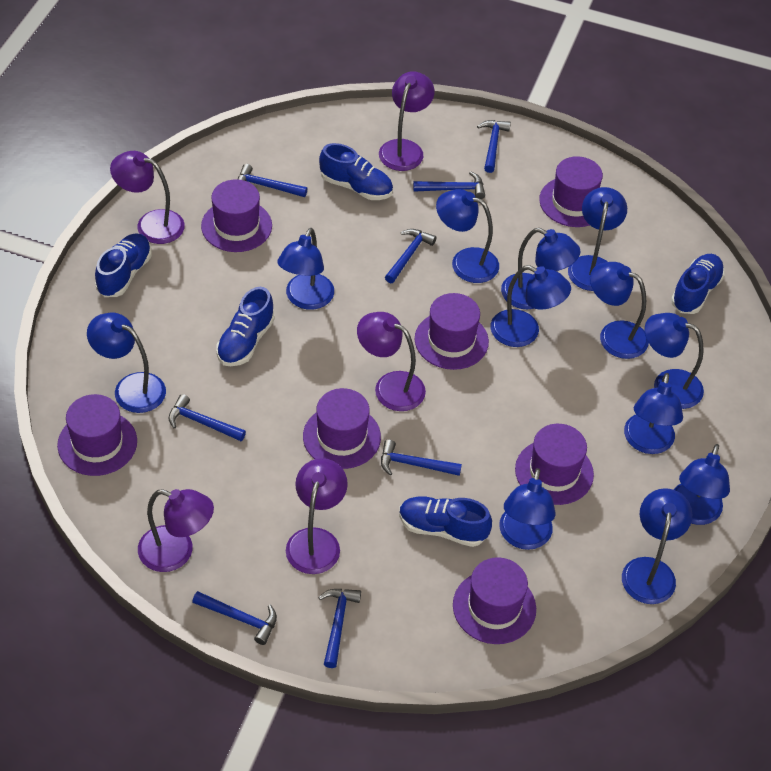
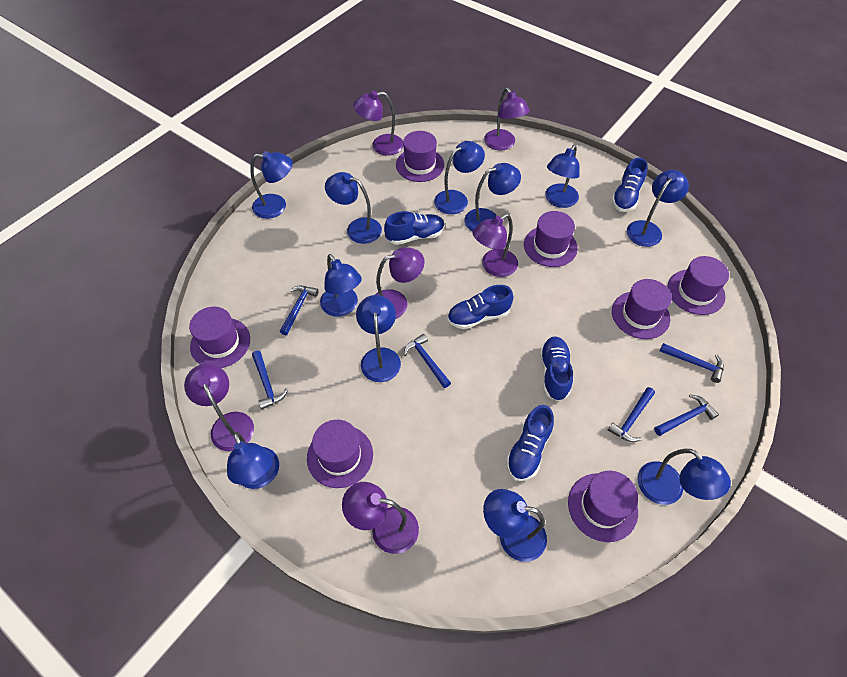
blue hammer: [168,394,246,441] [192,591,277,645] [237,164,307,197] [318,589,361,668] [381,440,462,476] [385,229,437,283] [413,171,485,199] [477,120,511,173] = 8 -> [252,351,288,410] [280,285,319,335] [404,334,451,388] [608,387,655,442] [654,395,719,436] [660,343,724,383] = 6
blue lamp: [87,313,166,413] [277,228,334,310] [436,189,499,283] [491,265,571,347] [499,468,556,550] [501,228,580,309] [568,187,627,291] [590,262,649,359] [622,488,692,604] [624,373,683,454] [645,313,704,409] [674,444,730,525] = 12 -> [227,432,279,489] [250,151,293,219] [320,254,362,317] [325,172,382,244] [356,295,401,382] [434,141,485,214] [464,163,521,231] [483,489,547,562] [545,145,580,208] [627,170,689,247] [638,449,731,505] = 11
purple lamp: [110,151,185,244] [138,489,214,572] [286,458,348,574] [357,312,426,411] [379,71,434,171] = 5 -> [184,364,254,451] [342,482,419,554] [353,91,403,156] [375,247,425,319] [472,214,518,277] [484,88,530,150] = 6

